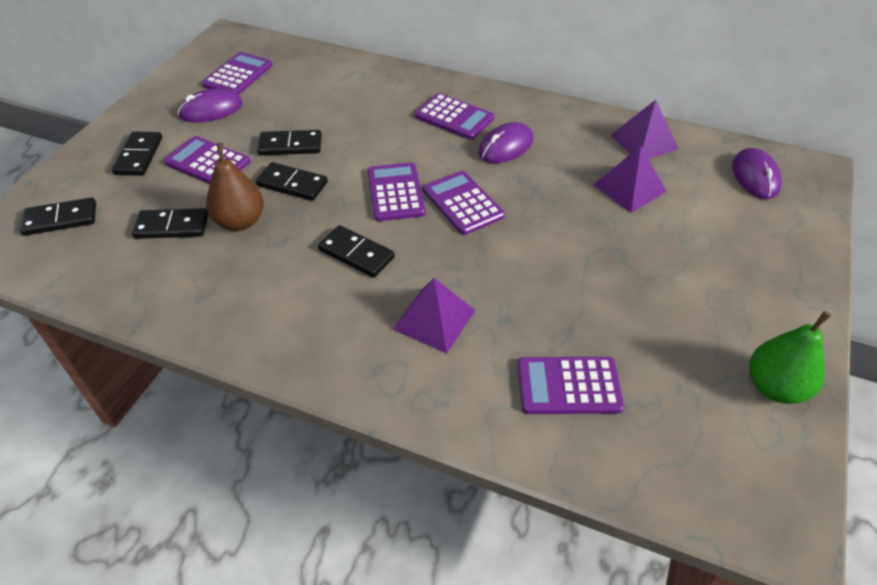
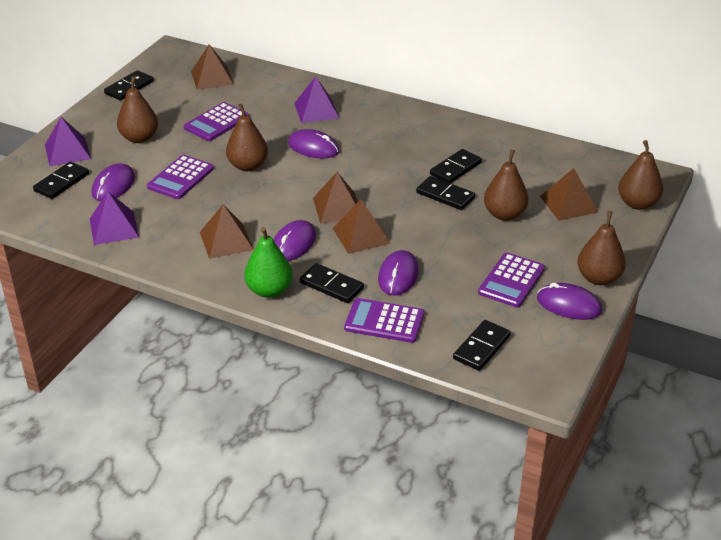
brown pear: [206,143,264,231] = 1 -> [117,76,158,143] [226,103,268,171] [484,150,529,221] [577,211,626,285] [618,140,663,210] = 5
brown pyramid: none = 0 -> [191,44,234,90] [200,204,254,259] [313,172,358,224] [333,199,390,254] [540,168,598,221] = 5
purple calculator: [164,136,250,184] [202,52,273,95] [368,163,426,221] [415,93,494,140] [423,171,505,235] [518,357,624,414] = 6 -> [147,155,214,199] [184,102,249,141] [344,298,424,343] [478,253,545,307] = 4
purple mouse: [178,89,242,123] [478,122,533,163] [732,148,782,199] = 3 -> [92,163,135,201] [274,220,316,261] [288,129,339,158] [378,250,419,296] [537,283,602,320] = 5

